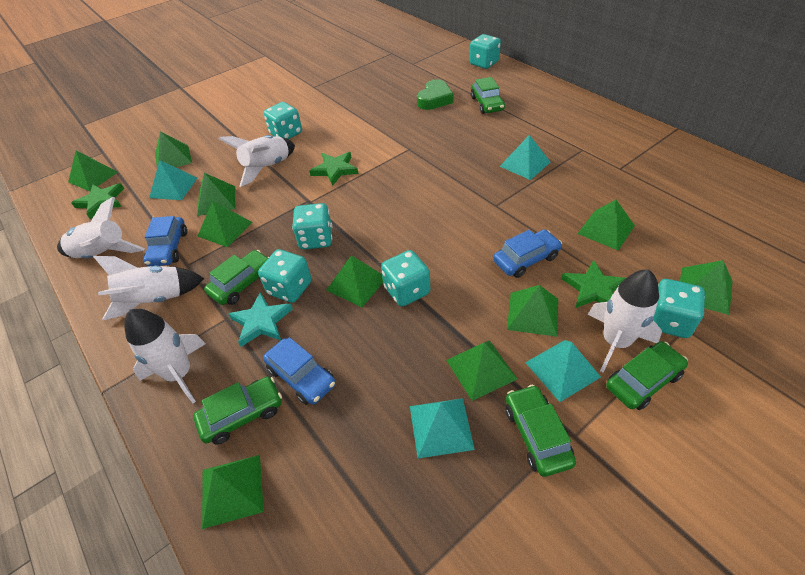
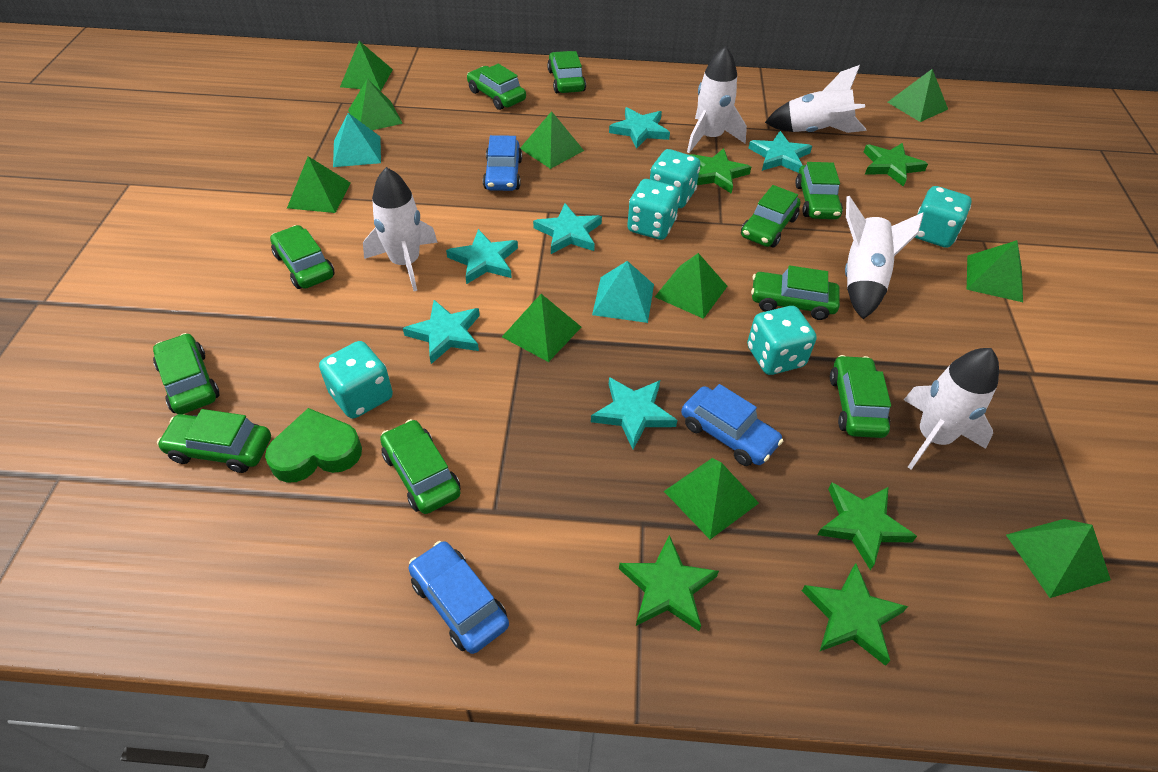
green car: [193,376,282,445] [204,250,269,305] [471,77,505,114] [505,385,576,477] [606,341,688,410] = 5 -> [153,333,219,414] [157,409,271,473] [270,225,334,289] [380,419,460,514] [467,64,526,110] [547,51,586,93] [741,185,801,248] [751,265,840,320] [795,162,843,219] [830,355,891,438] = 10
green star: [71,183,124,219] [309,152,358,186] [561,260,626,308] = 3 -> [619,535,719,631] [690,148,751,194] [802,563,908,666] [818,482,917,570] [864,143,928,187] = 5
turquoise dice: [258,249,312,303] [263,102,302,139] [292,203,332,250] [381,250,430,307] [469,34,501,69] [654,279,705,338] = 6 -> [319,341,393,419] [627,179,680,240] [650,149,700,208] [747,306,817,375] [914,186,972,248] = 5
turquoise pyramid: [149,160,197,200] [410,398,475,458] [499,135,550,180] [525,340,601,402] = 4 -> [333,113,381,167] [592,261,654,323] = 2
turquoise star: [228,292,293,347] = 1 -> [403,300,480,364] [446,229,518,284] [533,203,602,254] [591,377,677,449] [609,107,670,149] [748,131,812,173] = 6

